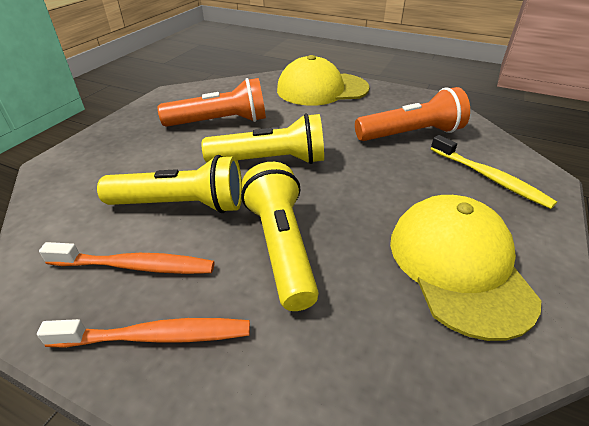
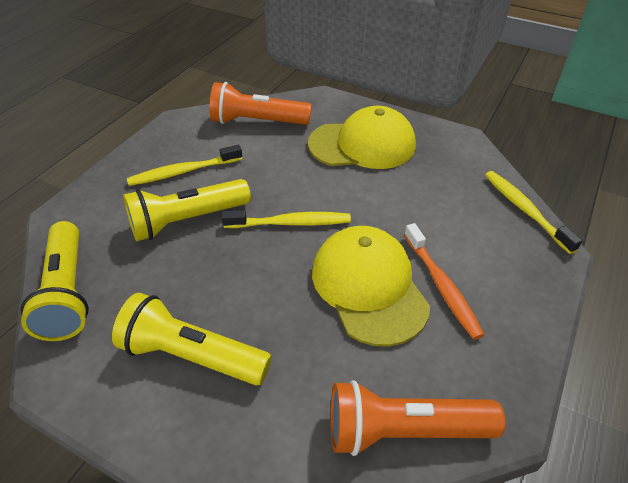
orange toothbrush: [37,318,250,348] [39,242,214,274] = 2 -> [404,223,484,340] = 1
yellow toothbrush: [431,135,557,209] = 1 -> [127,145,242,186] [221,210,351,228] [485,171,582,254] = 3

